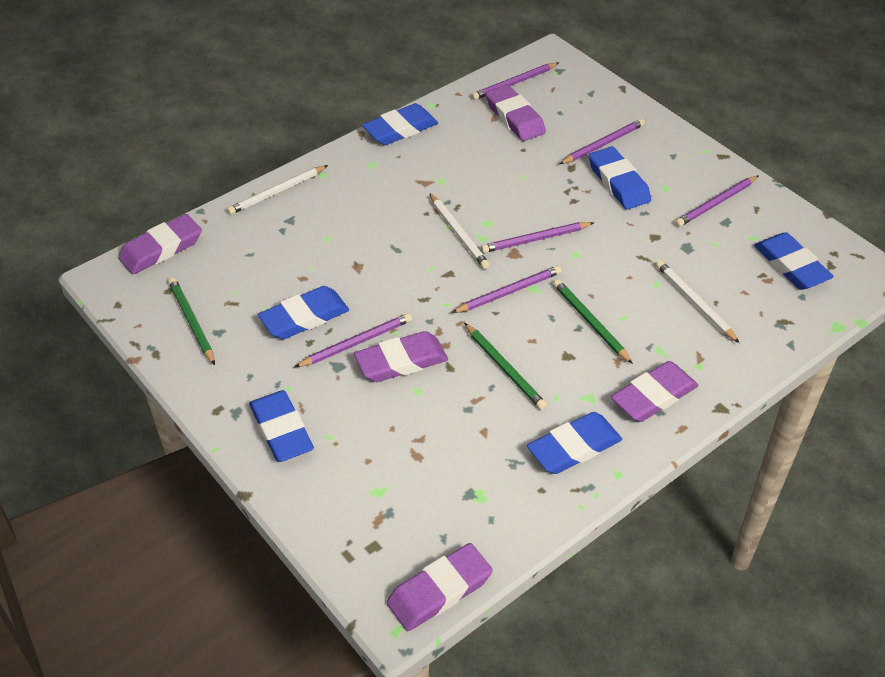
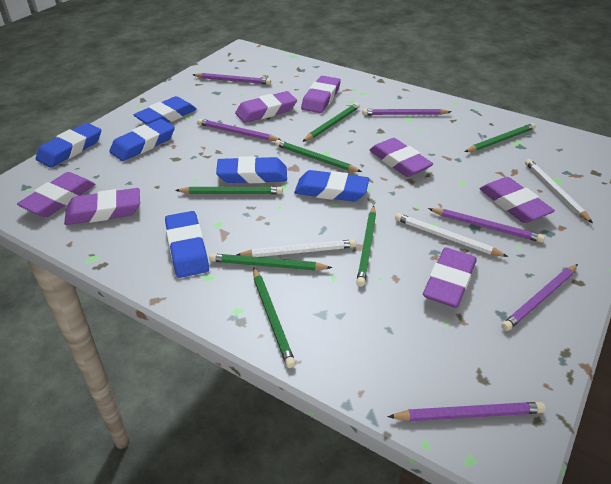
green pencil: [168,277,215,365] [464,323,547,410] [553,279,633,364] = 3 -> [175,187,283,194] [209,253,332,271] [253,267,296,368] [275,140,362,172] [302,103,360,142] [356,206,376,287] [464,123,536,152] = 7
purple eraser: [118,214,202,274] [354,331,448,382] [386,543,493,631] [485,85,546,141] [611,361,698,422] = 5 -> [17,172,95,217] [64,188,140,225] [235,91,297,123] [301,76,341,113] [369,138,433,177] [423,248,476,308] [480,177,555,223] = 7

